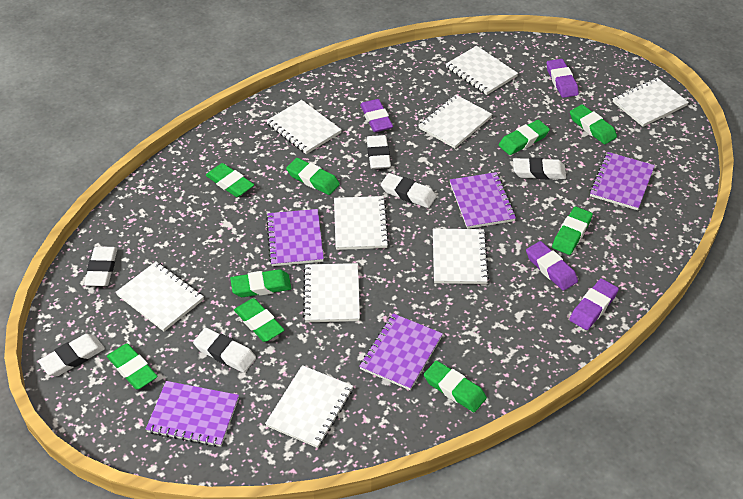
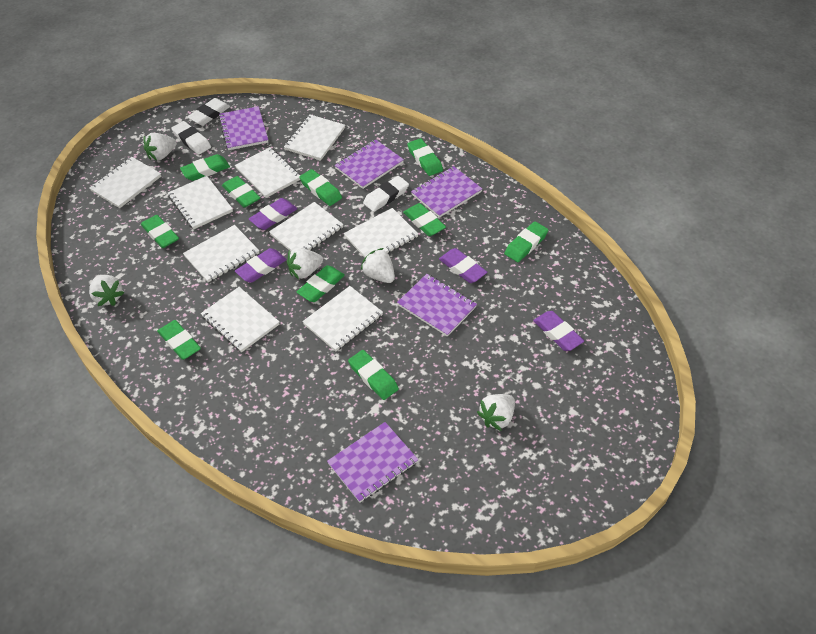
green eraser: [107,344,158,390] [205,163,254,197] [230,269,291,297] [234,298,284,342] [286,158,340,195] [424,361,487,412] [499,120,550,155] [552,207,593,255] [570,105,617,144] = 9 -> [141,215,179,248] [157,320,201,360] [180,154,230,181] [222,176,260,208] [297,265,345,302] [299,169,342,206] [348,350,399,400] [403,203,446,236] [407,138,443,176] [504,221,548,262] = 10
white eraser: [38,334,105,376] [84,246,117,286] [193,328,256,373] [366,135,391,169] [381,173,436,208] [513,157,566,179] = 6 -> [171,121,211,155] [187,98,230,126] [363,176,409,212] = 3
white strawberry: none = 0 -> [89,275,124,306] [143,133,176,160] [287,248,323,279] [361,248,395,283] [477,394,515,431] = 5

